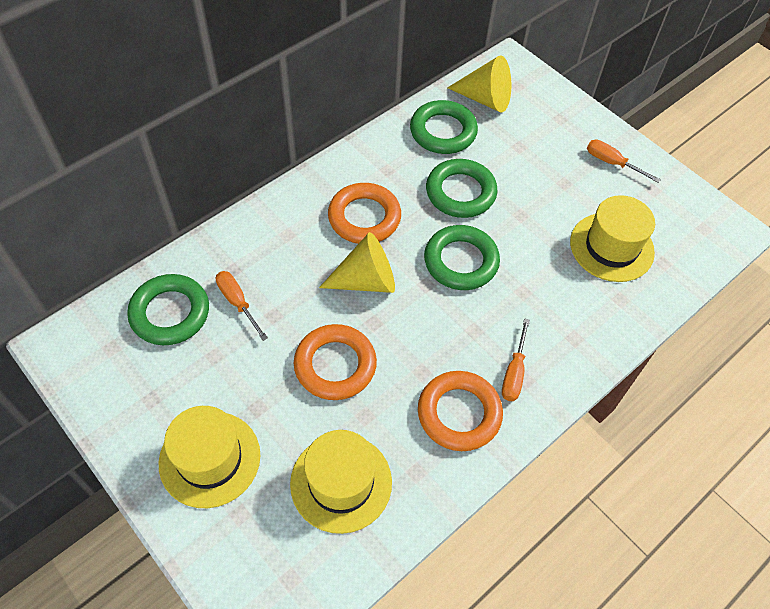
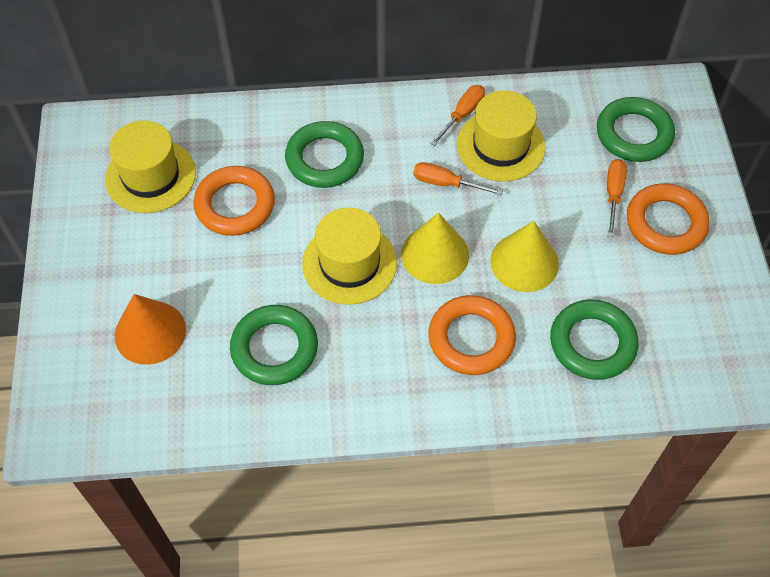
orange cone: none = 0 -> [115,294,186,365] = 1

